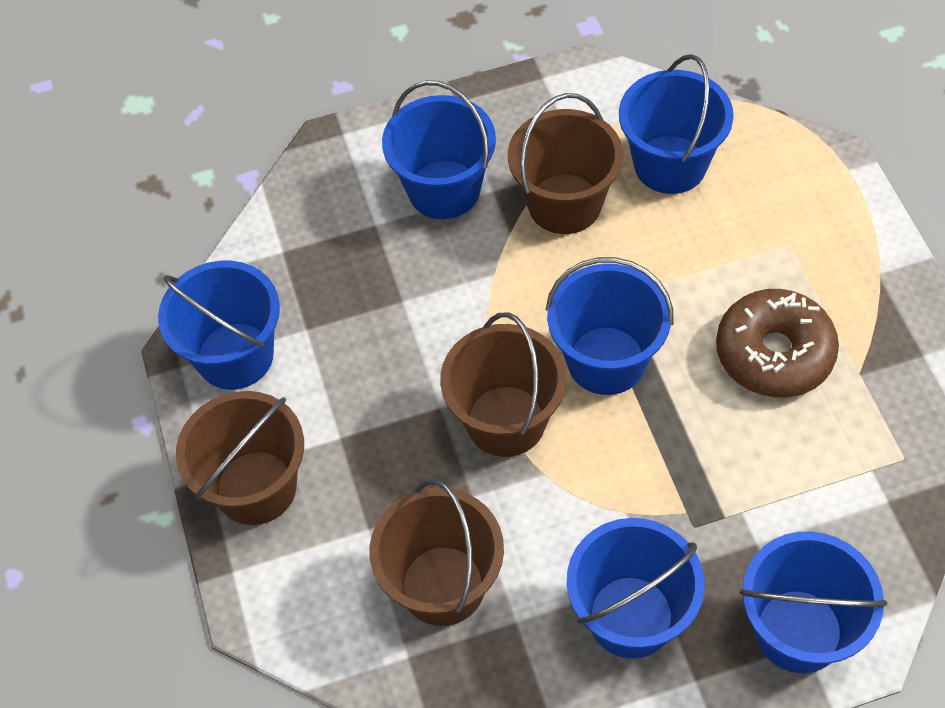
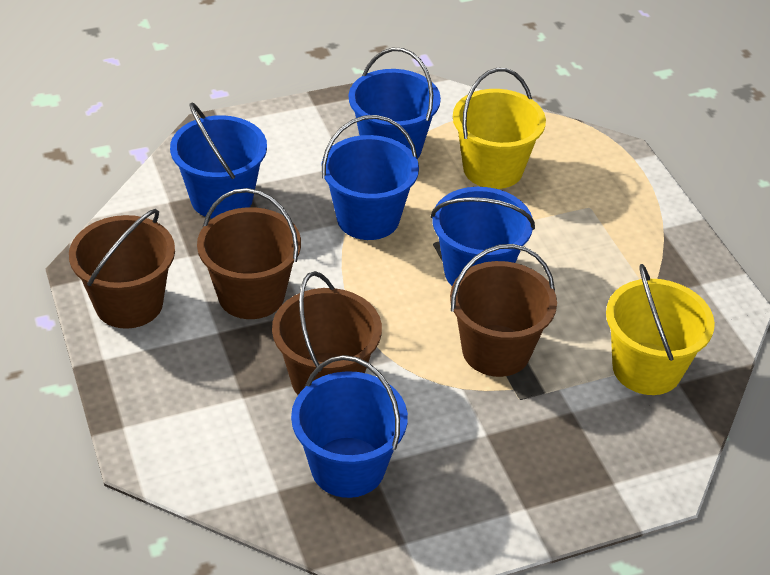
blue bucket: [158,260,280,390] [382,80,496,219] [545,257,674,395] [567,518,705,659] [619,54,733,194] [740,532,887,673] = 6 -> [170,102,267,218] [291,355,408,498] [322,115,419,240] [349,48,441,159] [431,187,535,286] = 5
brown donut: [716,289,839,398] = 1 -> none = 0
yellow bucket: none = 0 -> [453,68,546,189] [606,264,715,395] = 2

